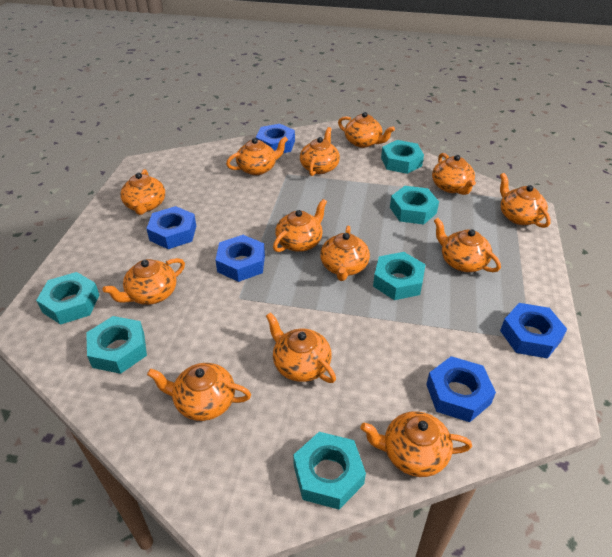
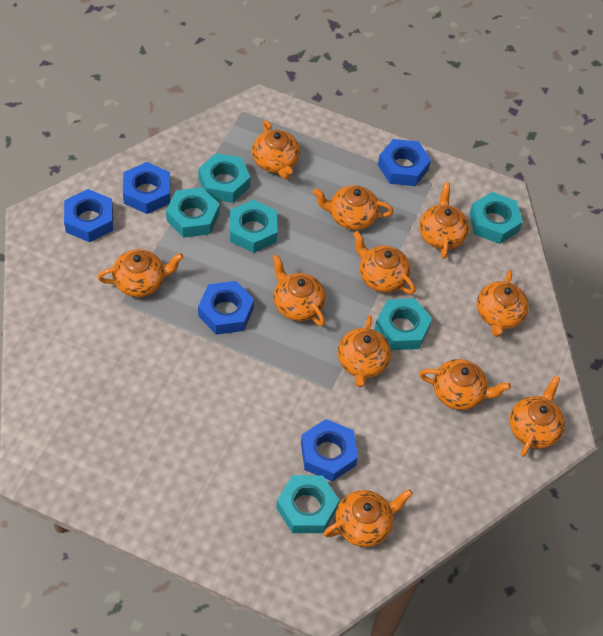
orange teapot: [103,258,185,305] [120,169,165,215] [147,363,251,421] [226,137,288,175] [266,312,336,383] [273,199,327,252] [300,127,340,176] [320,226,370,281] [338,112,395,148] [360,411,472,477] [432,153,476,195] [434,218,501,272] [500,173,551,228] = 13 -> [97,249,184,297] [252,120,300,179] [273,255,326,326] [313,185,393,230] [323,489,413,547] [338,315,391,387] [353,231,416,294] [419,183,469,259] [419,359,511,410] [477,270,529,337] [510,375,565,457] = 11

